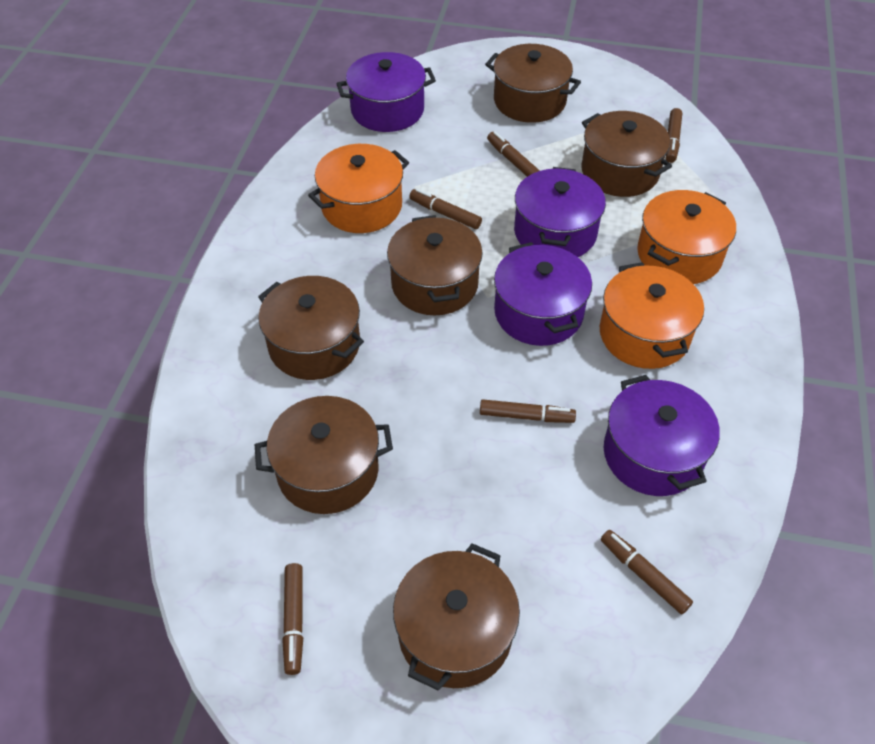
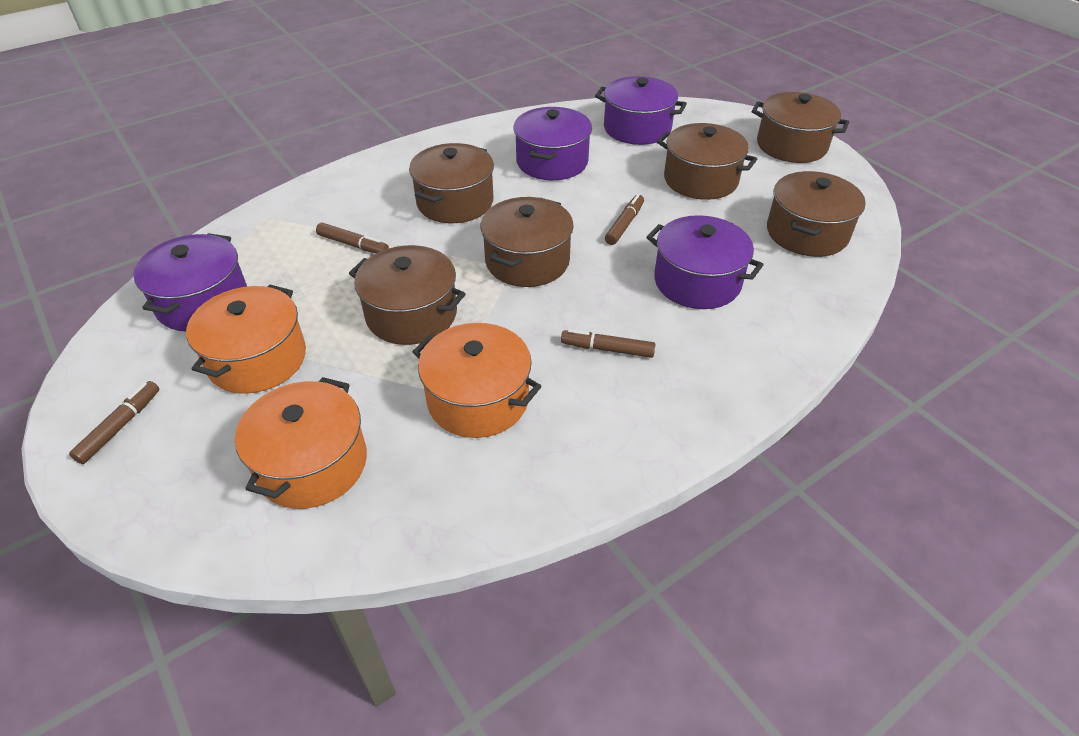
brown marker: [282,563,303,675] [409,189,482,229] [480,399,576,423] [487,132,540,177] [601,530,693,614] [666,108,682,163] = 6 -> [69,381,159,464] [316,223,389,253] [561,329,656,358] [605,194,644,245] = 4

